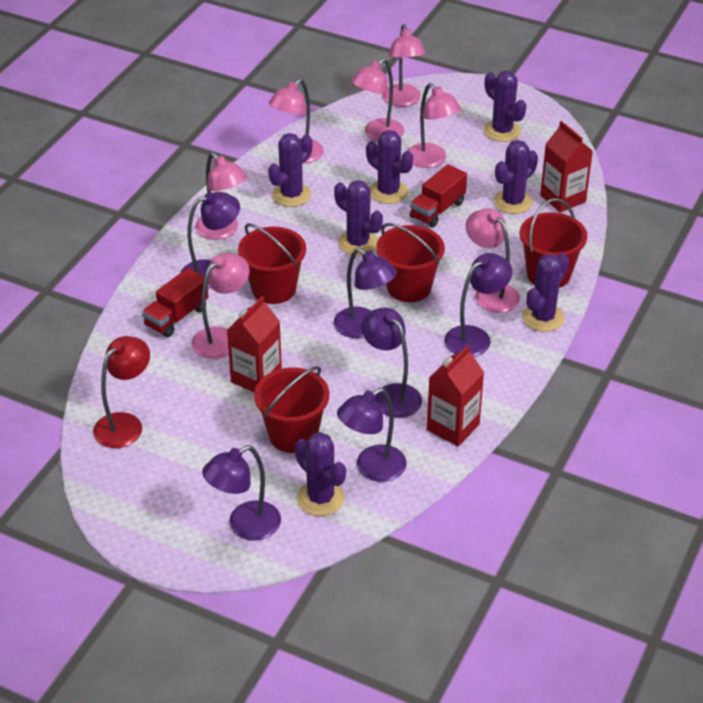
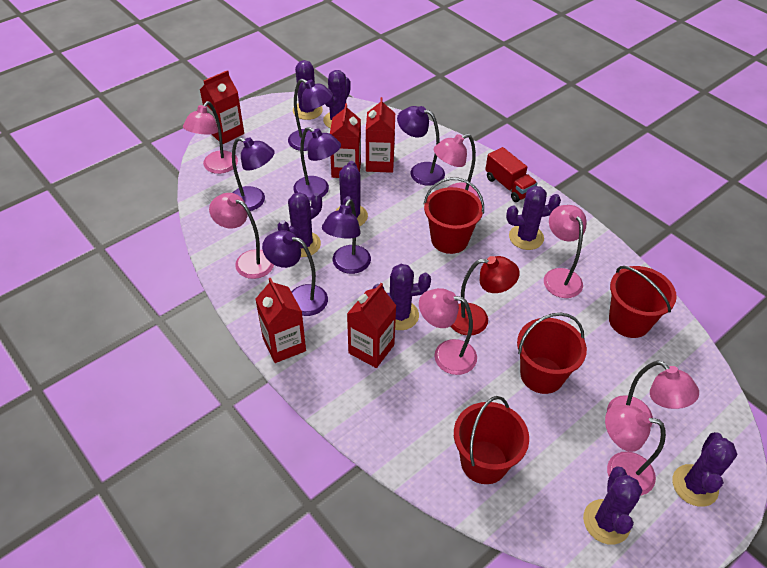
purple cactus: [268,133,313,207] [295,432,346,516] [334,180,383,256] [366,130,413,204] [484,71,526,142] [494,140,538,214] [522,253,569,332] = 7 -> [278,192,322,257] [293,60,323,120] [323,70,351,128] [335,161,368,226] [372,264,431,330] [506,186,561,250] [583,466,642,545] [672,432,737,507] = 8
red carton: [227,296,282,392] [427,345,484,446] [540,121,593,212] = 3 -> [200,70,244,144] [255,278,306,363] [330,103,361,178] [347,283,396,368] [366,97,395,173] = 5
red truck: [142,268,208,337] [410,164,467,227] = 2 -> [485,147,537,202] = 1

